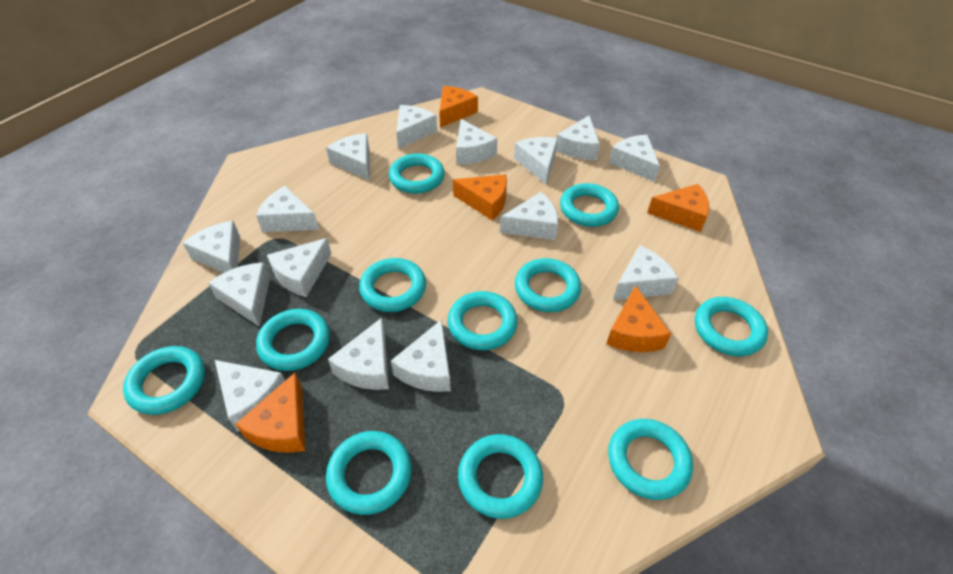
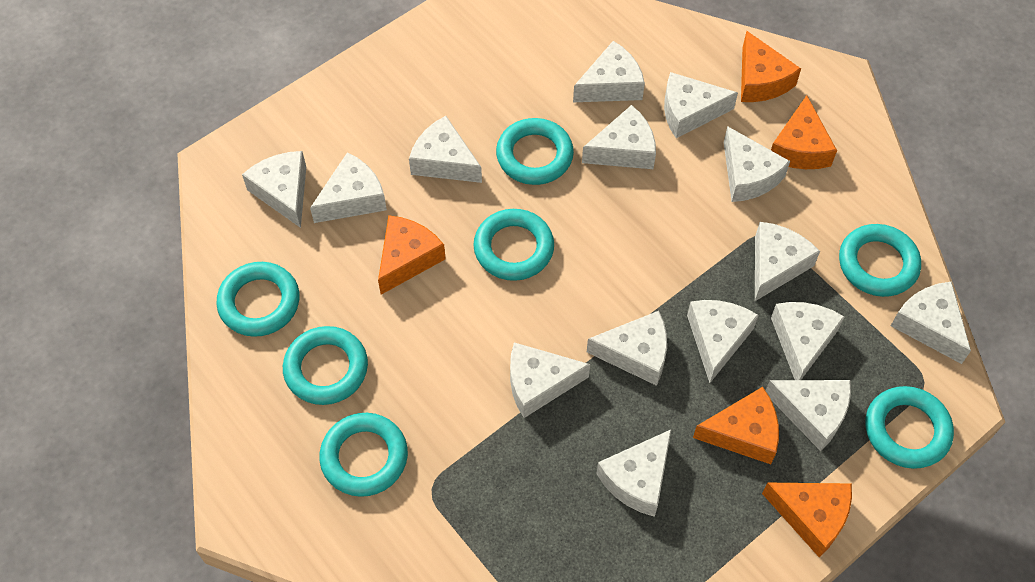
turquoise ring: [123,346,205,415] [256,309,330,371] [326,431,412,515] [359,258,426,312] [389,153,445,194] [448,291,518,350] [458,434,543,519] [515,258,581,312] [560,183,619,227] [608,419,693,500] [695,297,768,356] = 11 -> [216,262,300,337] [283,326,368,405] [319,413,408,497] [473,209,554,281] [496,118,574,185] [839,224,921,297] [866,386,954,469] = 7

